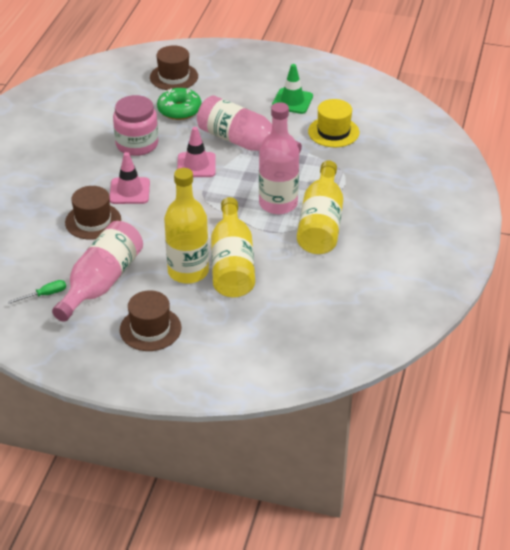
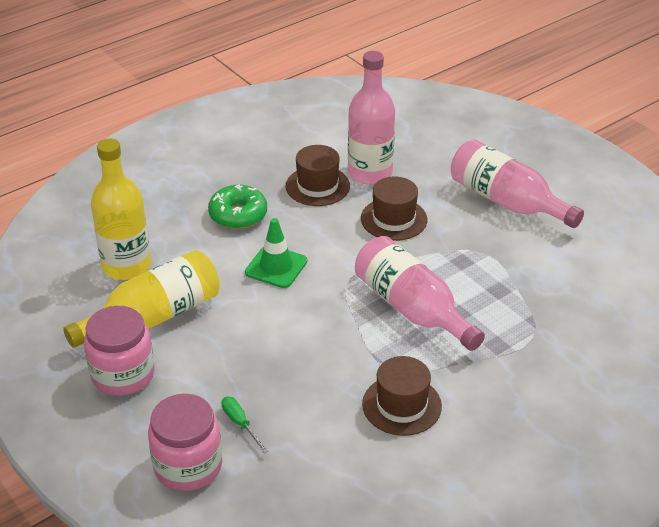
pink jar: [113,95,158,156] = 1 -> [84,306,155,396] [148,394,222,491] = 2
pink traffic cone: [110,152,150,204] [177,127,216,177] = 2 -> none = 0
yellow bottle: [164,168,209,284] [211,197,255,297] [297,160,343,254] = 3 -> [63,250,220,348] [91,138,151,280] = 2
yellow hat: [308,99,359,147] = 1 -> none = 0

